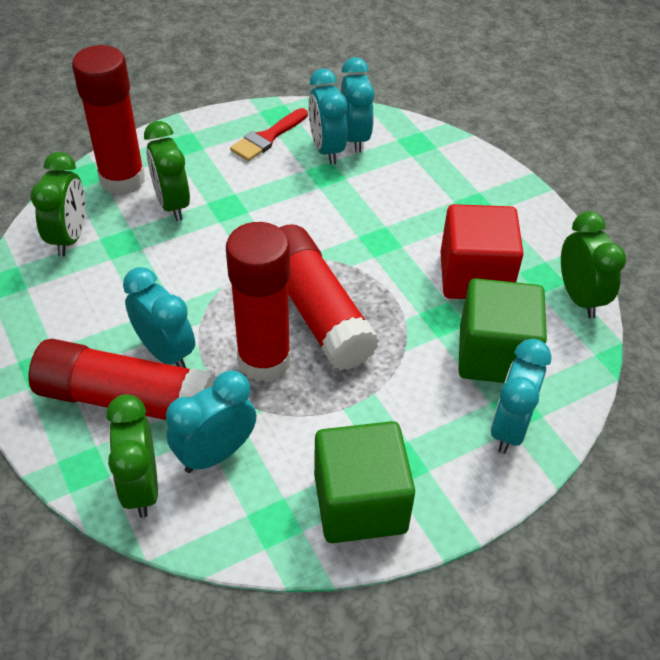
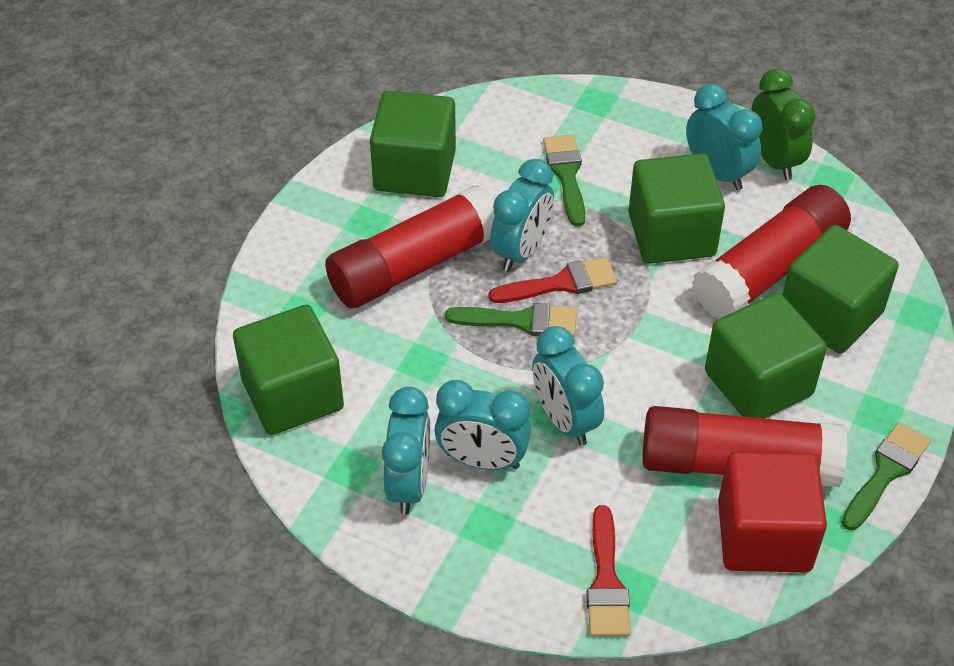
green brush: none = 0 -> [445,303,577,337] [543,135,586,227] [841,422,931,530] = 3
green clock: [30,152,85,257] [106,394,158,518] [144,121,190,221] [561,212,626,319] = 4 -> [752,69,816,180] = 1
green cube: [314,421,415,543] [458,278,547,383] = 2 -> [233,305,344,435] [370,91,456,197] [628,153,725,264] [705,293,827,419] [782,225,899,354] = 5
red brush: [230,108,308,161] = 1 -> [489,257,617,303] [586,505,631,637] = 2
red glue stick: [28,339,217,420] [72,45,145,195] [226,222,291,382] [279,224,379,370] = 4 -> [325,185,495,308] [642,406,848,487] [692,185,851,319] = 3

